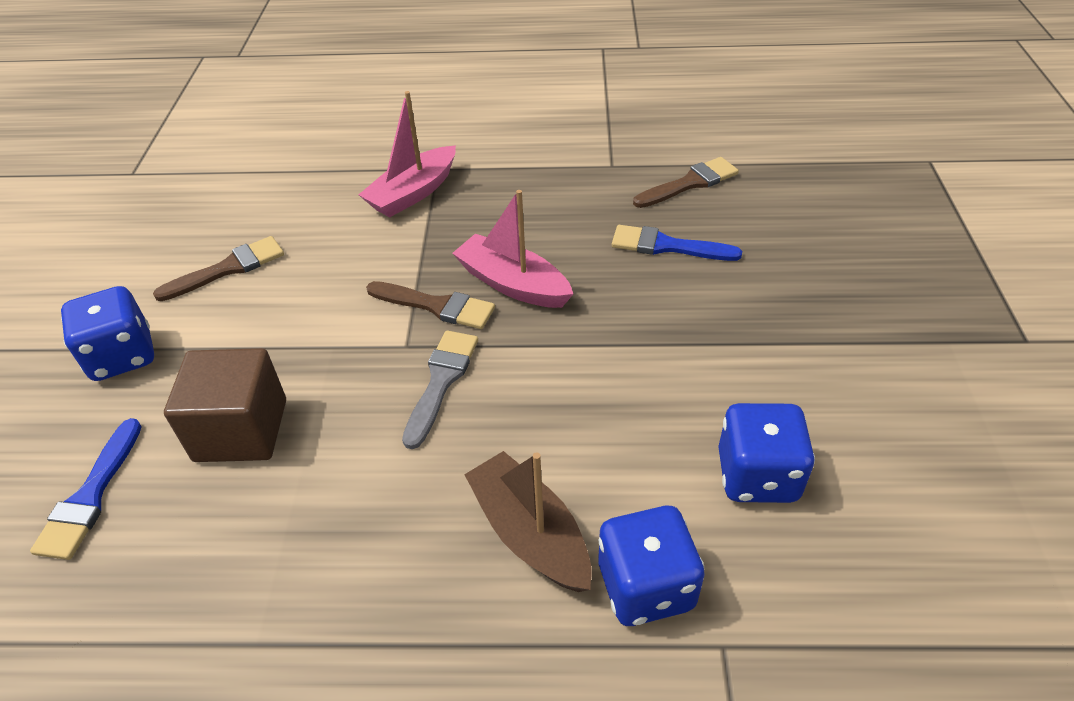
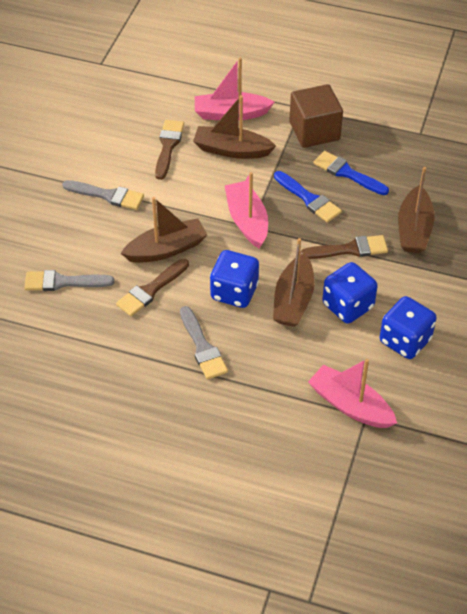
brown boat: [464,451,592,592] = 1 -> [121,197,207,263] [193,95,276,159] [273,238,315,327] [398,167,435,253] = 4
grey brush: [402,330,478,449] = 1 -> [24,270,115,291] [62,180,144,210] [180,306,228,379] = 3
pink boat: [359,91,456,218] [452,190,573,308] = 2 -> [195,57,275,120] [225,172,268,248] [308,359,397,428] = 3

